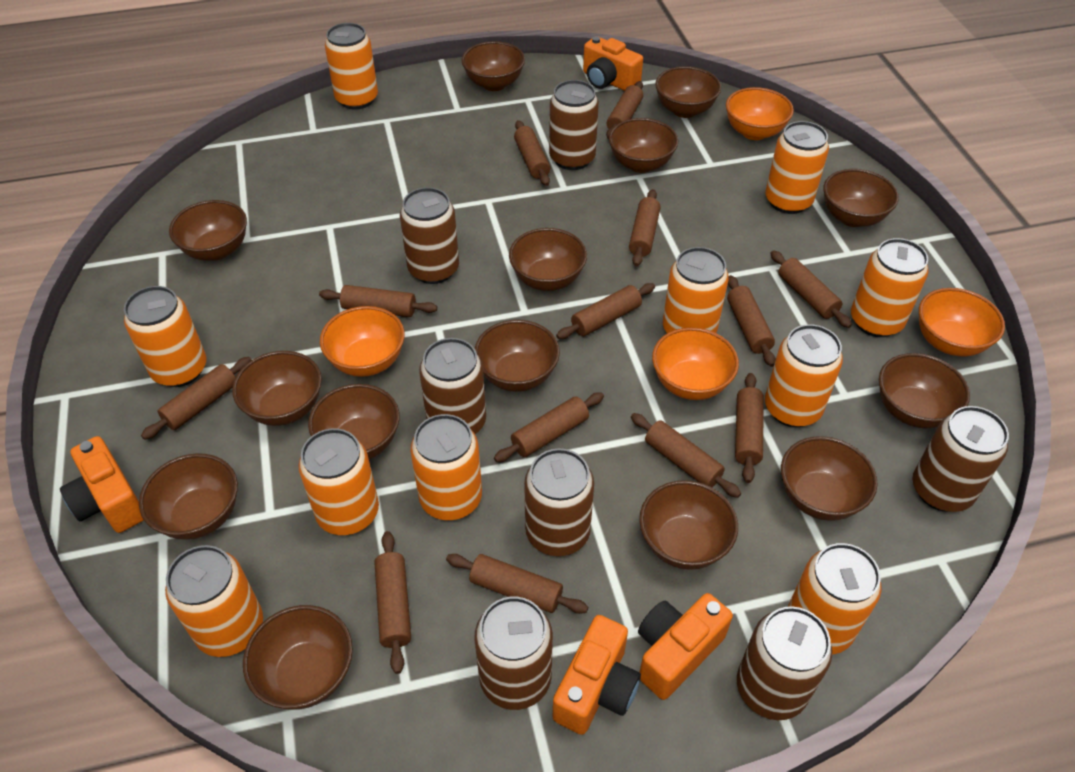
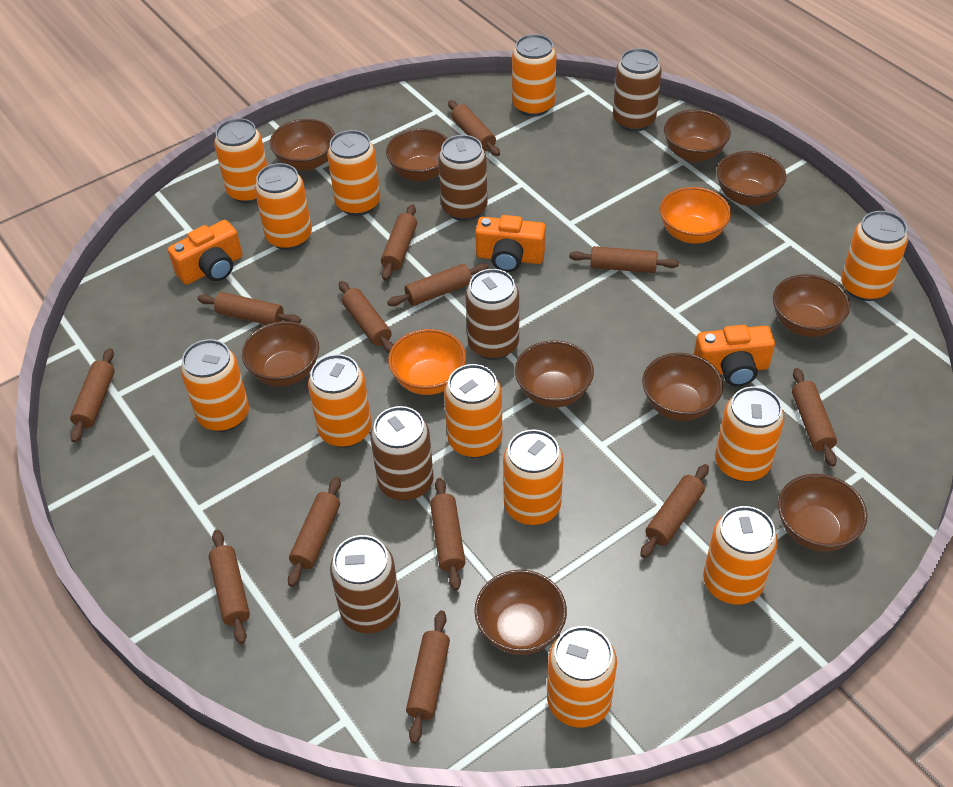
brown bowl: [139,453,238,540] [169,200,247,261] [232,351,322,426] [243,605,353,710] [308,384,400,459] [462,41,525,91] [475,320,560,392] [509,228,587,291] [609,118,678,173] [639,480,738,570] [655,66,721,118] [781,436,878,521] [823,169,899,227] [879,353,970,428] = 14 -> [242,321,319,386] [270,119,335,171] [386,129,448,182] [474,570,567,655] [515,340,594,408] [642,353,723,421] [664,109,731,162] [717,151,786,206] [773,274,850,337] [778,474,867,552] = 10
brown can: [400,187,459,284] [419,338,486,434] [474,597,553,710] [524,449,594,556] [549,80,599,170] [737,606,832,720] [913,406,1009,512] = 7 -> [330,535,400,634] [370,406,434,501] [438,135,488,221] [466,269,519,360] [613,48,662,132] = 5
orange bowl: [320,306,405,377] [652,327,739,400] [726,87,794,140] [919,288,1005,357] = 4 -> [388,329,466,395] [660,187,731,244] = 2
orange camera: [60,436,144,533] [553,615,641,735] [583,36,643,91] [638,593,733,700] = 4 -> [168,220,242,285] [475,215,546,272] [694,325,775,386] = 3
orange can: [124,286,206,387] [165,545,263,657] [299,428,379,535] [325,23,378,109] [410,414,482,520] [663,247,729,333] [765,121,829,214] [765,324,843,427] [788,543,881,655] [851,238,929,337] = 10 -> [181,339,249,432] [214,118,267,203] [254,163,312,250] [308,354,372,447] [327,130,381,216] [444,364,502,458] [503,429,564,525] [512,34,556,117] [547,626,617,727] [703,506,778,605] [715,386,784,482] [841,211,908,301] = 12

